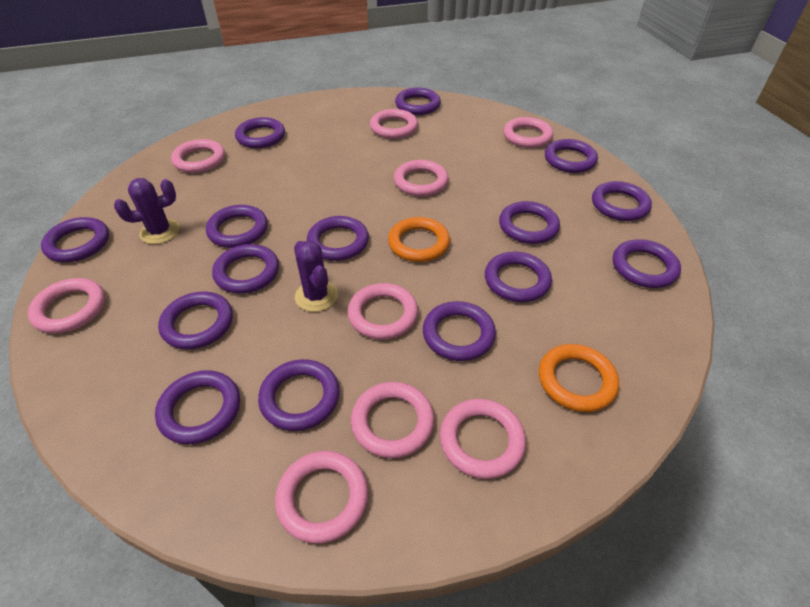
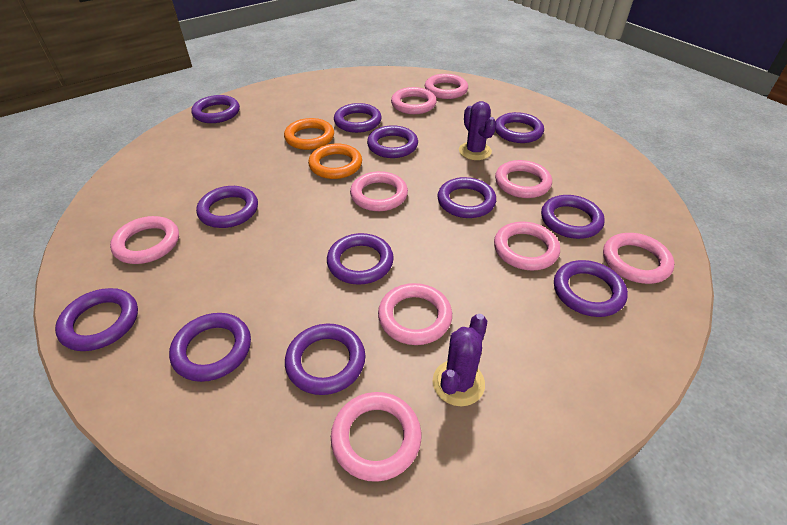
purple ring: [41,217,109,262] [155,370,240,444] [158,292,233,350] [206,205,268,248] [212,244,279,293] [235,117,285,148] [258,359,340,431] [307,216,369,261] [395,88,441,115] [423,301,496,361] [485,252,552,302] [499,201,560,244] [545,139,598,173] [592,181,652,221] [613,239,681,288] = 15 -> [55,288,138,351] [169,313,251,382] [191,95,240,123] [196,186,258,228] [285,324,365,395] [327,233,394,285] [334,103,382,133] [367,125,418,158] [437,177,496,218] [495,112,544,143] [541,195,605,239] [554,260,628,317] = 12

